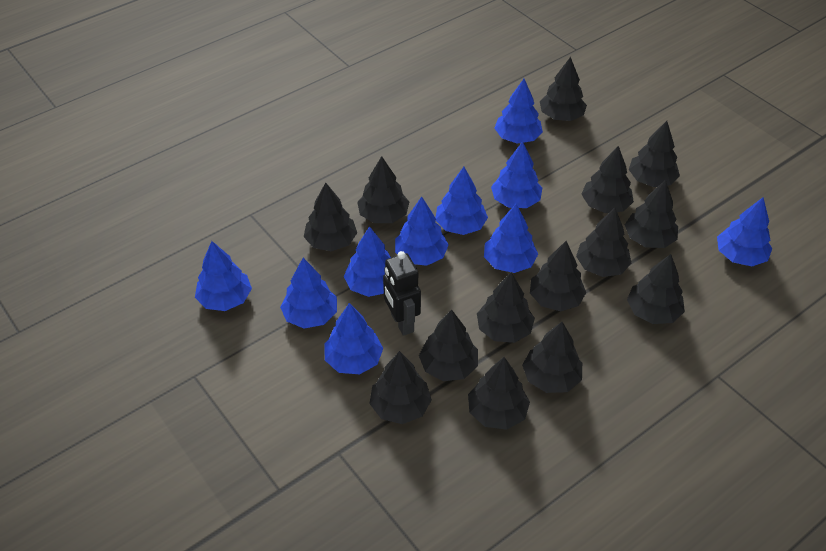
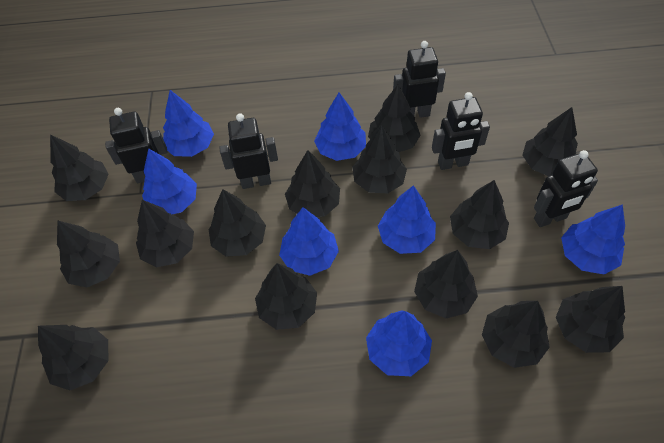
black robot: [383,251,421,336] = 1 -> [105,108,168,183] [219,113,278,189] [393,41,446,118] [432,92,490,170] [534,150,598,227] = 5
blue tree: [195,241,252,311] [280,258,337,329] [324,303,383,375] [344,226,391,297] [395,197,449,266] [436,167,488,235] [484,204,538,273] [491,141,542,208] [494,79,543,144] [717,197,772,266] = 10 -> [142,148,197,214] [163,90,214,157] [279,207,339,276] [314,92,366,161] [366,310,432,376] [378,185,436,254] [561,204,625,275] = 7

